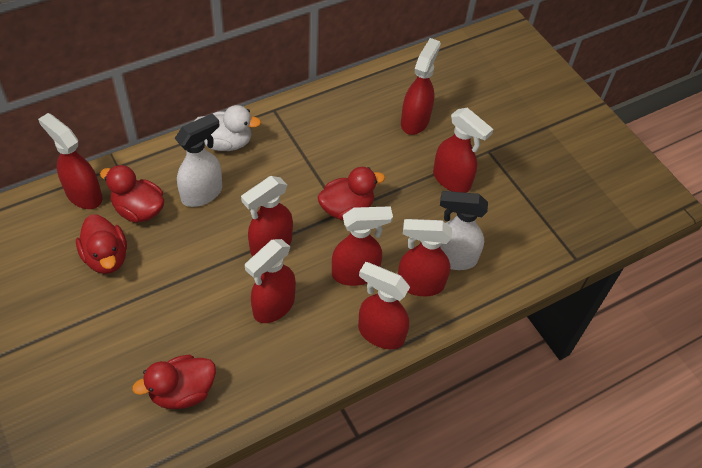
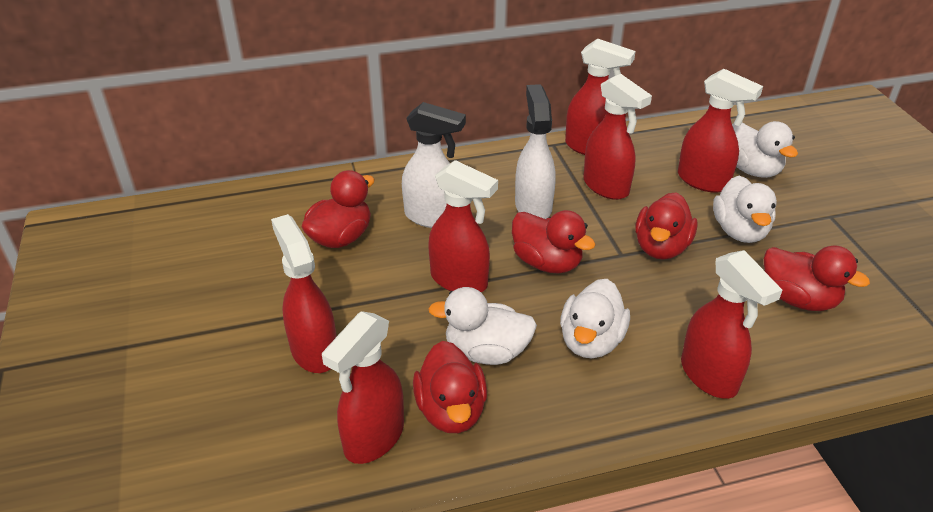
red duck: [76,214,127,274] [100,165,164,223] [132,355,216,409] [317,167,385,220] = 4 -> [302,170,375,248] [413,341,487,433] [512,210,596,274] [635,192,698,260] [764,245,870,311] = 5
red spray bottle: [38,113,102,209] [241,176,293,257] [245,239,296,323] [332,206,393,286] [358,262,410,349] [398,219,452,296] [401,38,441,135] [433,108,494,193] = 8 -> [271,214,336,373] [322,311,404,464] [428,160,498,292] [565,38,636,155] [583,74,652,200] [678,69,763,193] [681,250,782,399] = 7
white duck: [195,105,261,151] = 1 -> [428,287,537,365] [560,279,630,358] [713,176,777,243] [732,121,798,178] = 4

